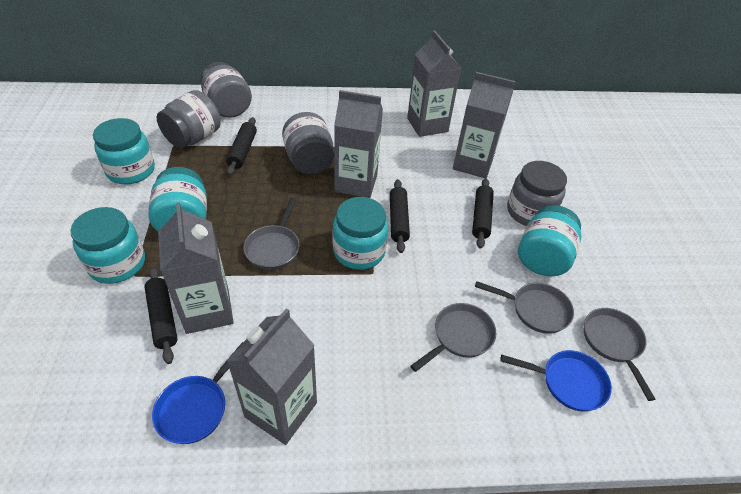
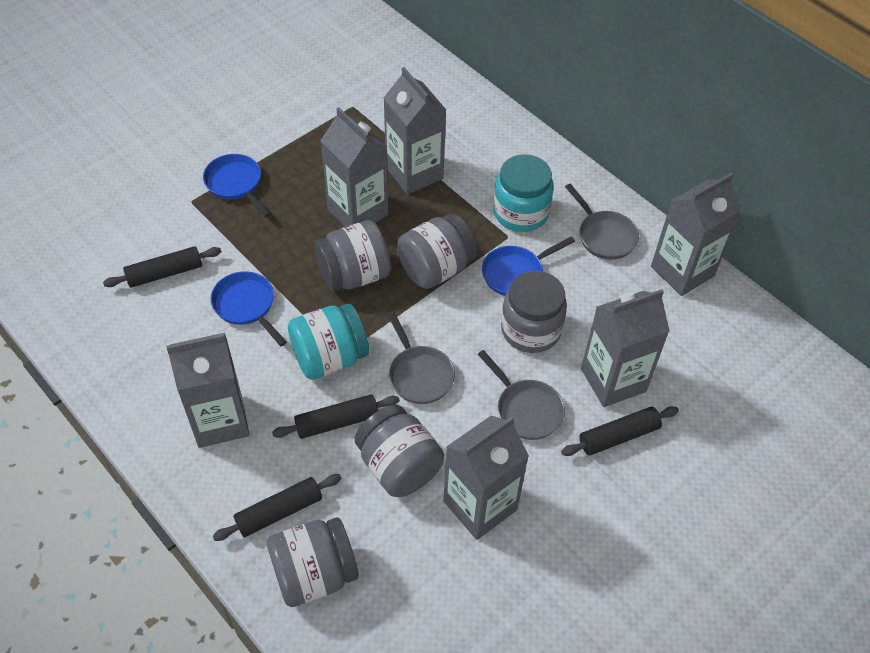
blue pan: [152,342,243,444] [500,350,612,411] = 2 -> [203,154,271,217] [210,271,287,346] [482,236,575,296] = 3
grey carton: [158,202,234,334] [227,308,317,445] [334,90,383,198] [407,31,461,137] [453,72,515,178] = 5 -> [166,333,250,448] [321,107,389,227] [384,67,446,194] [443,416,529,540] [581,289,669,407] [651,173,741,296] = 6
grey jar: [157,90,221,148] [200,62,252,118] [282,112,334,174] [507,161,567,226] = 4 -> [267,517,359,607] [314,220,391,291] [355,405,444,497] [397,214,477,289] [501,271,567,353] = 5
grey pan: [243,198,300,270] [411,303,496,372] [475,281,574,334] [584,308,655,401] = 4 -> [387,311,455,404] [478,350,565,440] [565,183,639,260] = 3
turquoise jar: [70,207,145,284] [93,118,155,184] [149,167,207,231] [333,197,388,270] [518,205,581,276] = 5 -> [288,303,369,380] [493,154,554,232] = 2

